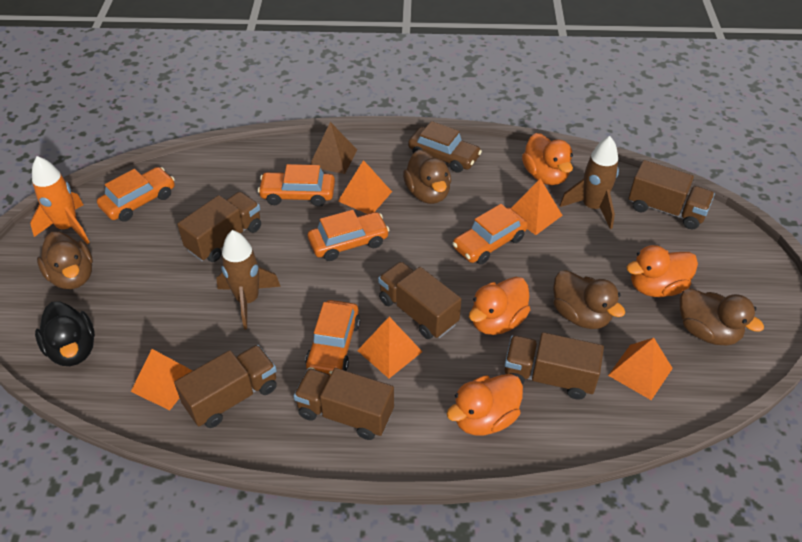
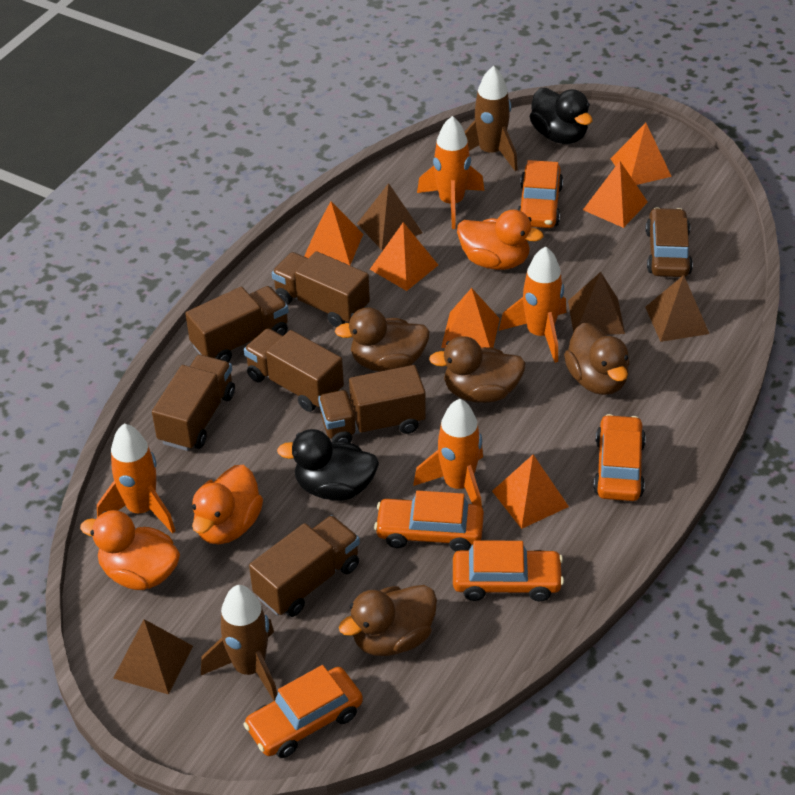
black duck: [35,301,95,366] = 1 -> [277,429,379,501] [530,88,592,144] = 2
brown pyramid: [310,122,357,174] = 1 -> [113,619,193,694] [357,183,423,250] [568,272,625,335] [645,275,709,342] = 4
orange duck: [447,374,523,435] [469,277,530,335] [522,133,573,185] [626,245,698,297] = 4 -> [80,510,180,590] [192,465,263,545] [457,210,543,270] = 3
orange pyramid: [131,349,193,410] [338,160,392,214] [357,317,422,378] [511,178,563,235] [608,338,673,400] = 5 -> [304,201,363,265] [370,222,438,291] [441,288,500,348] [492,455,569,529] [583,161,648,228] [610,123,672,185] = 6
orange rocket: [30,156,90,244] = 1 -> [97,423,175,533] [413,399,483,506] [417,116,484,229] [499,246,566,363] = 4

